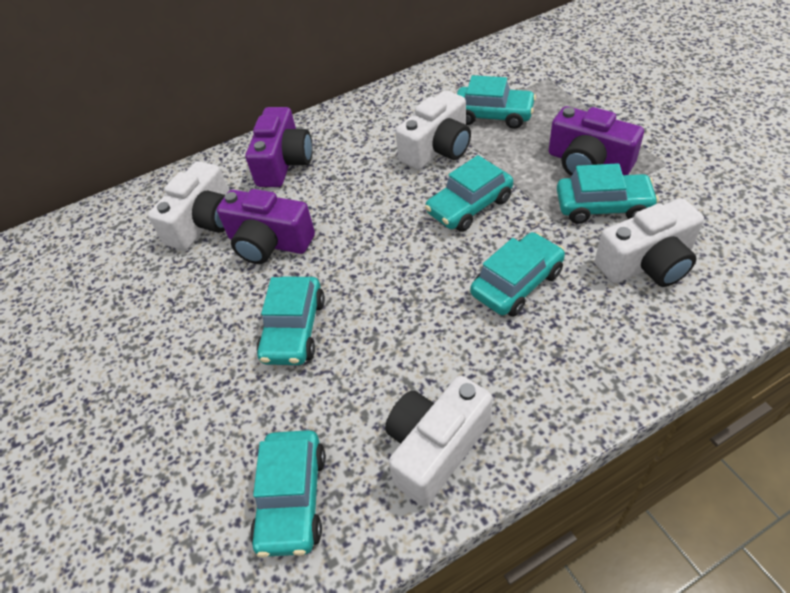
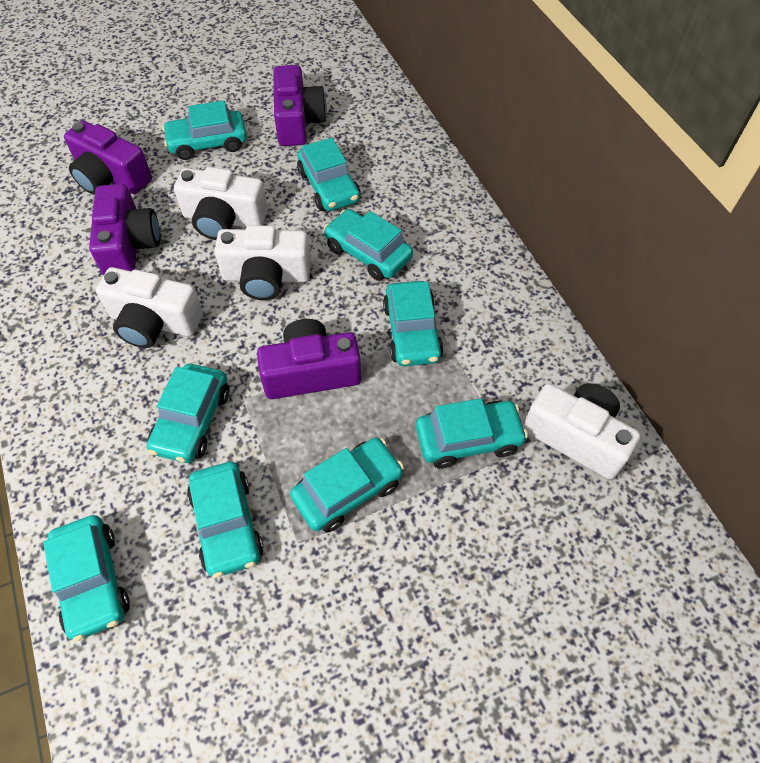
purple camera: [217,189,315,264] [246,107,313,187] [549,106,644,176] = 3 -> [64,120,152,195] [89,184,160,276] [257,319,361,399] [273,65,327,146] = 4
turquoise car: [250,430,326,558] [257,277,325,365] [425,155,513,232] [457,75,536,129] [470,232,565,317] [557,163,659,224] = 6 -> [43,515,130,642] [147,364,229,463] [162,100,247,160] [187,462,264,578] [290,438,404,533] [297,137,361,211] [324,209,413,281] [383,281,444,366] [416,398,528,468] = 9

